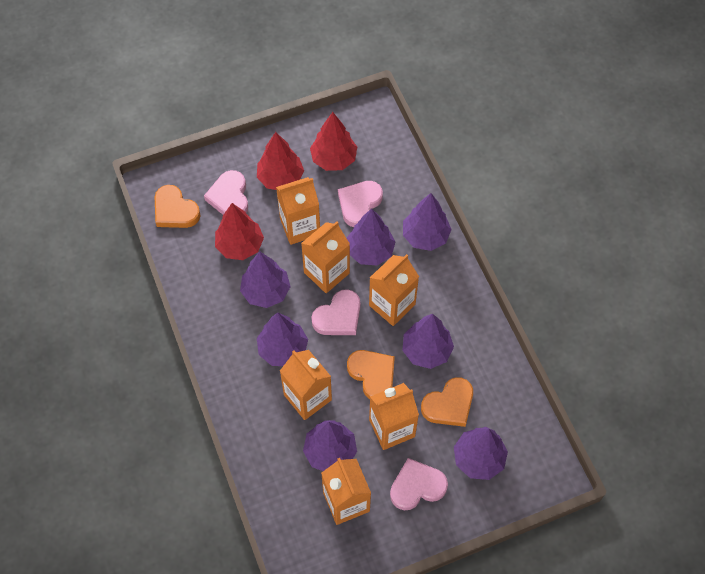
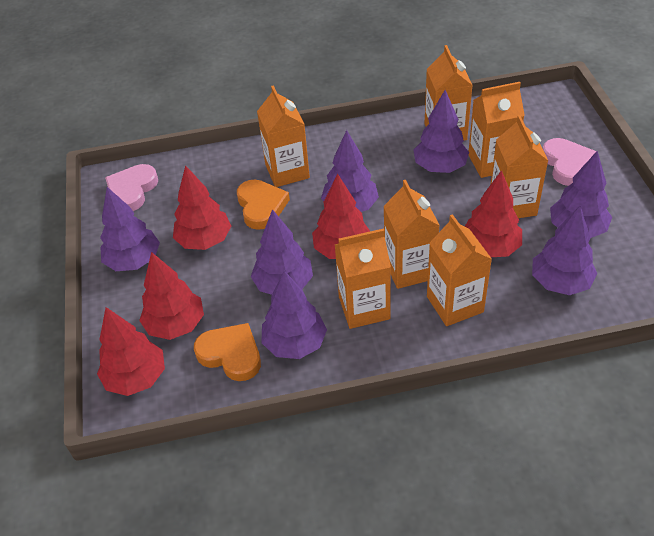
orange carton: [276,177,320,245] [280,350,332,420] [301,221,350,293] [321,458,371,525] [369,254,419,326] [369,383,419,450] = 6 -> [257,85,310,187] [335,228,391,329] [384,180,440,289] [424,45,473,141] [427,214,492,326] [469,82,525,178] [490,115,548,218] = 7
orange heart: [155,185,201,228] [347,350,395,399] [421,377,473,427] = 3 -> [194,323,261,381] [237,180,290,230] = 2
pink heart: [204,170,248,215] [311,289,360,335] [338,181,383,227] [390,458,448,511] = 4 -> [105,164,158,211] [543,138,596,186] = 2
red tree: [215,203,264,260] [257,132,304,190] [310,112,357,171] = 3 -> [97,307,165,396] [139,252,204,340] [173,165,231,250] [312,174,370,259] [465,170,522,257] = 5

